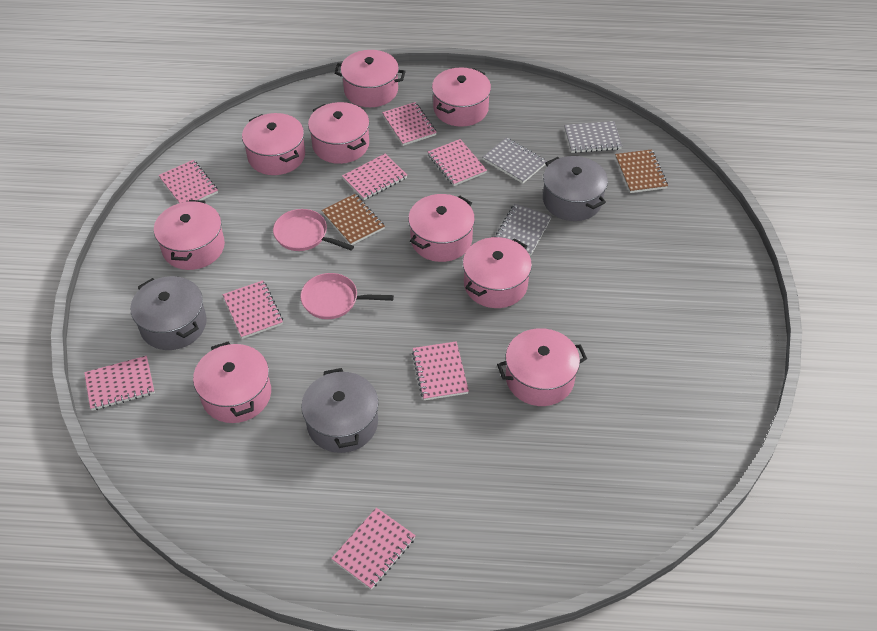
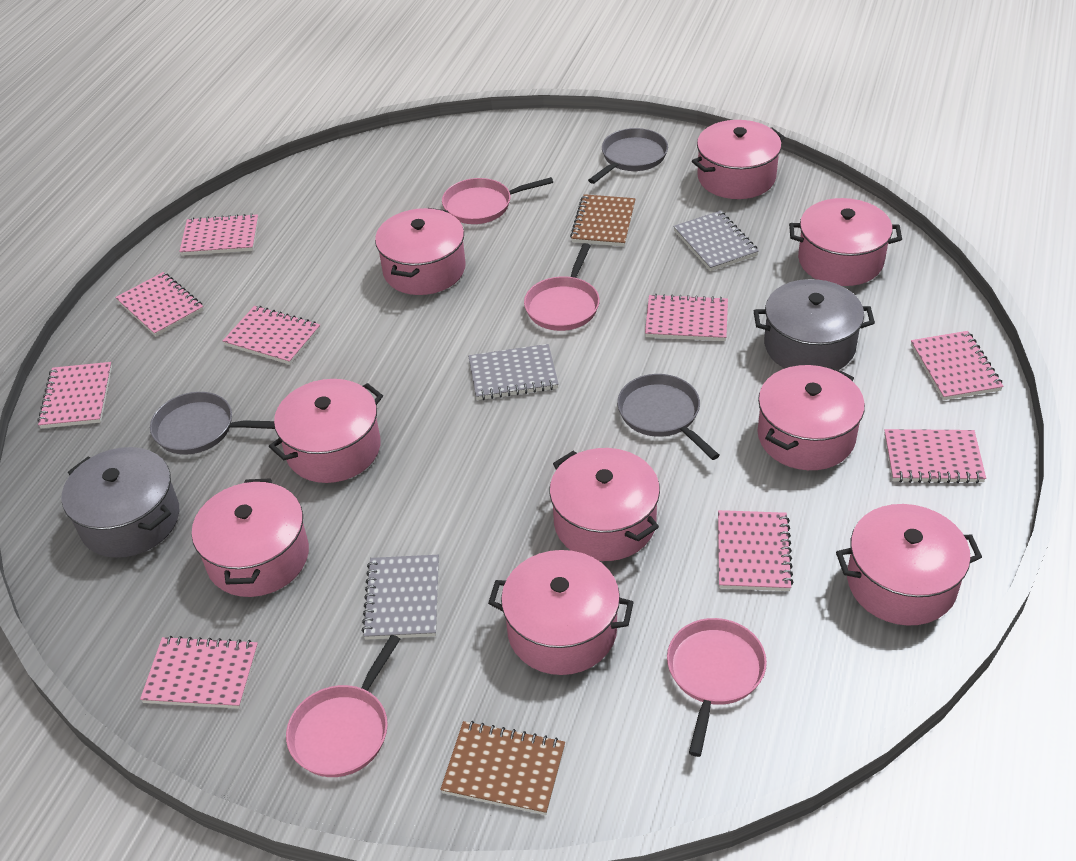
grey pan: none = 0 -> [150,392,275,455] [588,128,668,184] [617,374,720,460] = 3
grey pot: [131,276,207,350] [301,368,379,453] [543,156,608,221] = 3 -> [62,447,179,558] [754,279,875,370] = 2
pink notebook: [84,356,155,410] [158,160,218,203] [223,280,283,339] [331,508,416,590] [342,154,407,200] [382,102,437,146] [412,341,469,400] [428,139,487,186] = 8 -> [37,362,112,428] [115,272,204,336] [140,636,258,709] [179,214,258,256] [223,306,320,365] [645,294,728,341] [718,510,794,591] [884,429,986,483] [911,331,1003,400] = 9
pink pan: [273,209,354,251] [300,273,394,319] = 2 -> [286,635,400,777] [442,177,553,224] [524,243,600,331] [667,618,767,757] = 4

